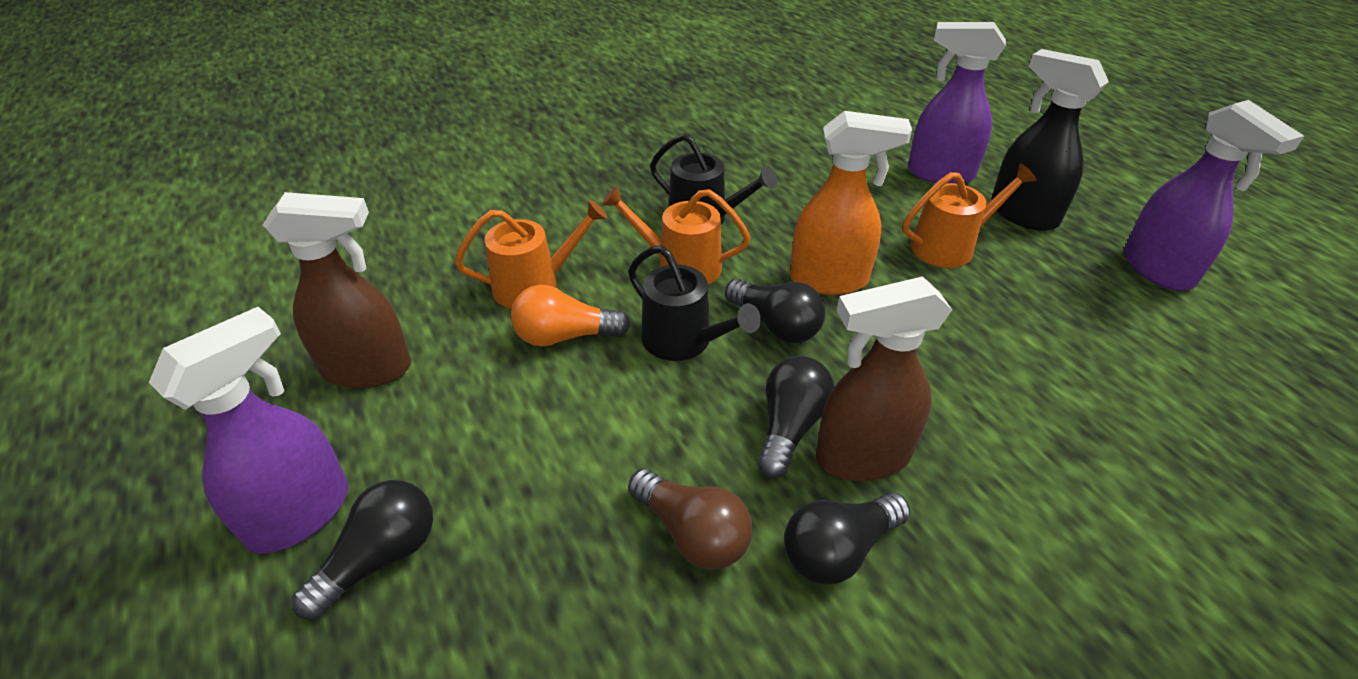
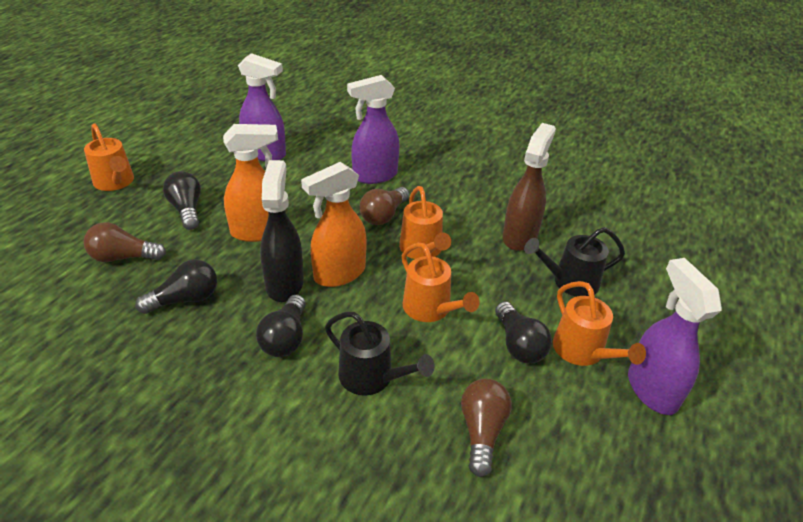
brown light bulb: [628,469,752,570] = 1 -> [84,222,166,262] [360,187,409,225] [461,379,512,477] = 3
brown spray bottle: [263,192,411,388] [816,276,952,481] = 2 -> [502,123,556,251] = 1
orange light bulb: [511,285,631,346] = 1 -> none = 0
orange spray bottle: [790,111,912,295] = 1 -> [223,124,278,242] [301,162,367,287] = 2
orange watering can: [455,200,608,308] [602,186,751,284] [903,163,1037,268] = 3 -> [84,123,134,191] [399,186,451,259] [402,243,480,322] [553,281,646,366] = 4

